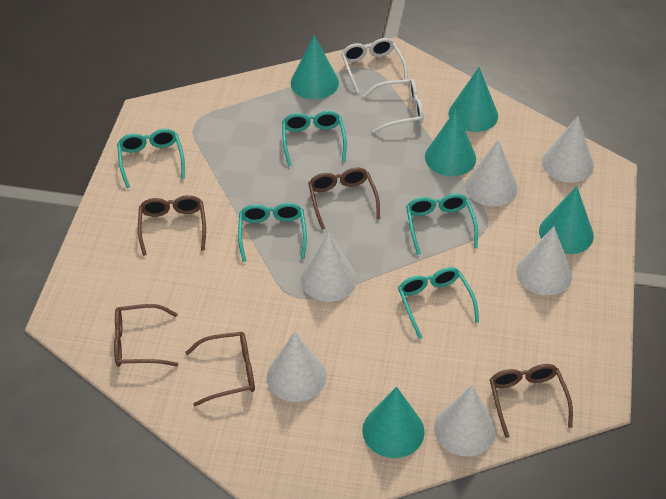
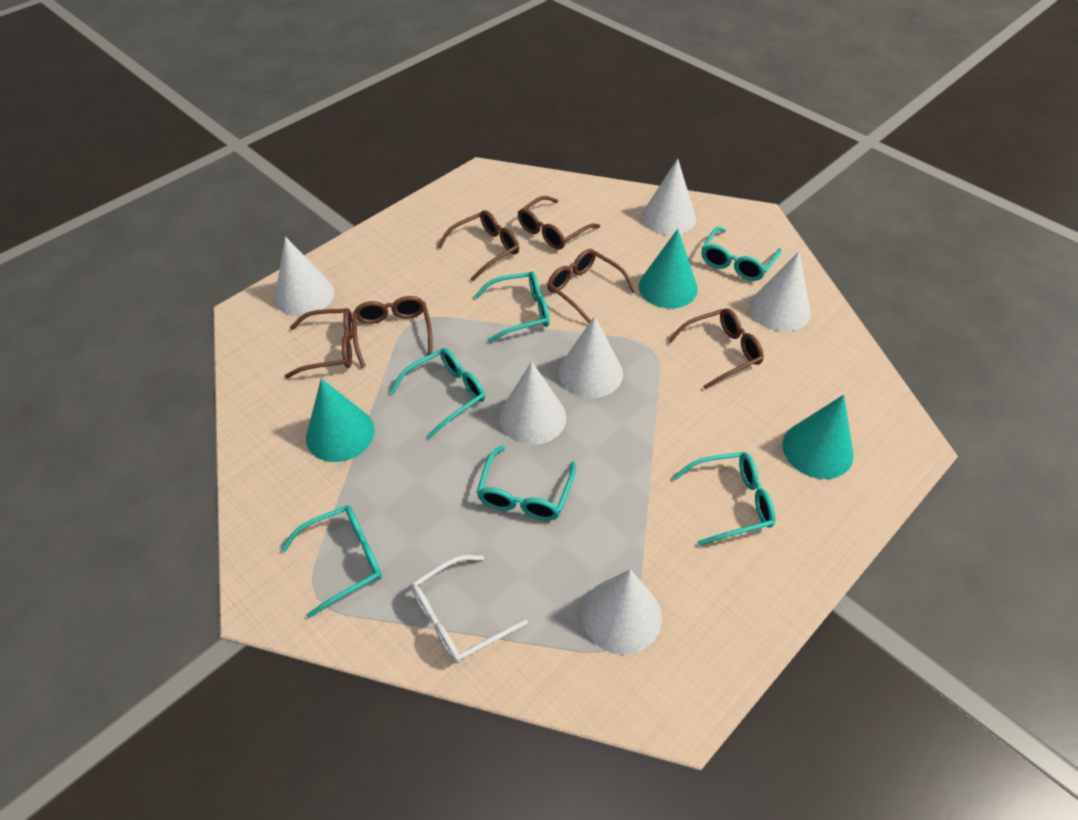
brown glasses: [114,304,179,367] [138,195,206,256] [185,332,255,406] [308,167,380,230] [490,364,573,438] = 5 -> [284,308,353,379] [353,296,433,368] [437,210,519,281] [518,196,600,250] [547,249,636,323] [668,308,764,389] = 6
turquoise cone: [291,35,339,99] [362,387,425,458] [425,110,476,176] [448,67,498,132] [539,186,594,254] = 5 -> [306,379,375,462] [639,229,698,308] [783,395,854,479] = 3
turquoise glasses: [117,129,185,188] [238,203,307,262] [282,111,347,166] [398,267,479,339] [406,194,478,255] = 5 -> [281,505,382,618] [390,348,485,438] [474,271,550,343] [477,445,576,521] [673,452,775,546] [701,227,782,281] = 6
white glasses: [341,38,408,93] [363,79,423,133] = 2 -> [411,555,528,663] = 1

